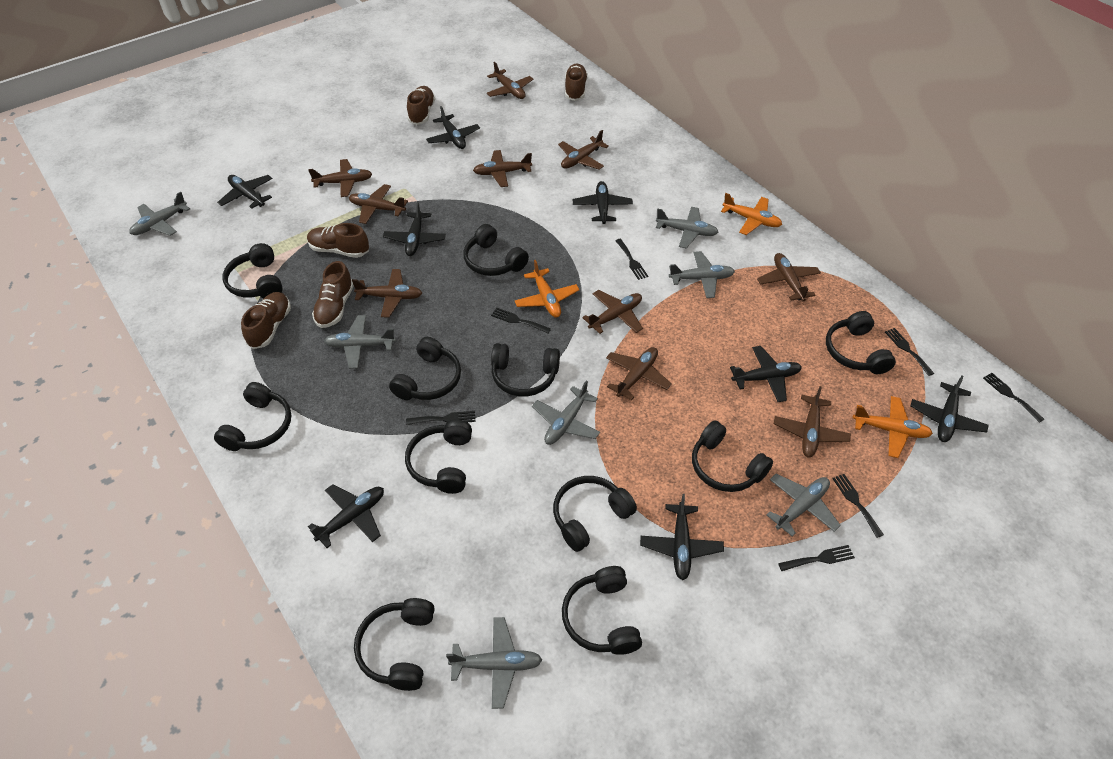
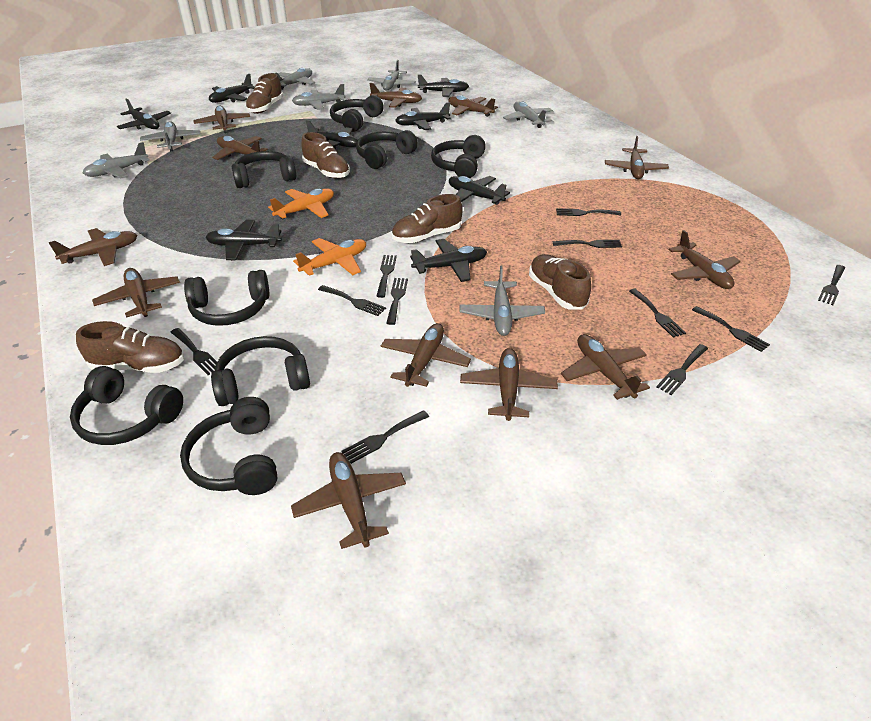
black fork: [406,411,476,425] [491,308,551,334] [615,239,648,280] [778,545,855,571] [832,474,884,538] [885,328,934,376] [983,373,1044,423] = 7 -> [171,328,217,375] [318,285,386,316] [341,410,429,464] [377,255,397,298] [386,278,408,325] [553,240,622,248] [556,208,621,216] [629,289,686,338] [656,344,708,395] [692,306,770,352] [818,265,845,305] = 11
black headphones: [214,382,291,451] [223,243,283,298] [354,598,435,691] [389,337,461,400] [405,419,472,494] [463,224,529,276] [491,343,560,397] [553,476,637,552] [562,566,642,655] [692,420,773,492] [826,311,896,374] = 11 -> [70,366,183,445] [180,397,277,495] [184,270,269,326] [211,336,310,406] [232,151,296,188] [330,95,384,132] [356,130,418,169] [431,135,486,178] = 8
brown plane: [308,159,372,197] [349,184,408,224] [352,269,422,318] [473,150,532,187] [487,62,534,99] [558,130,609,169] [582,290,643,334] [606,347,672,400] [757,253,821,301] [774,386,851,458] = 10 -> [49,228,137,266] [92,268,180,318] [193,106,250,133] [212,136,268,160] [291,452,406,549] [369,83,422,108] [381,323,471,387] [448,95,498,117] [460,348,558,421] [561,334,650,400] [605,136,669,179] [669,230,741,289] = 12
orange plane: [515,260,580,318] [721,193,782,235] [852,396,933,458] = 3 -> [268,188,334,219] [293,238,366,276] = 2

